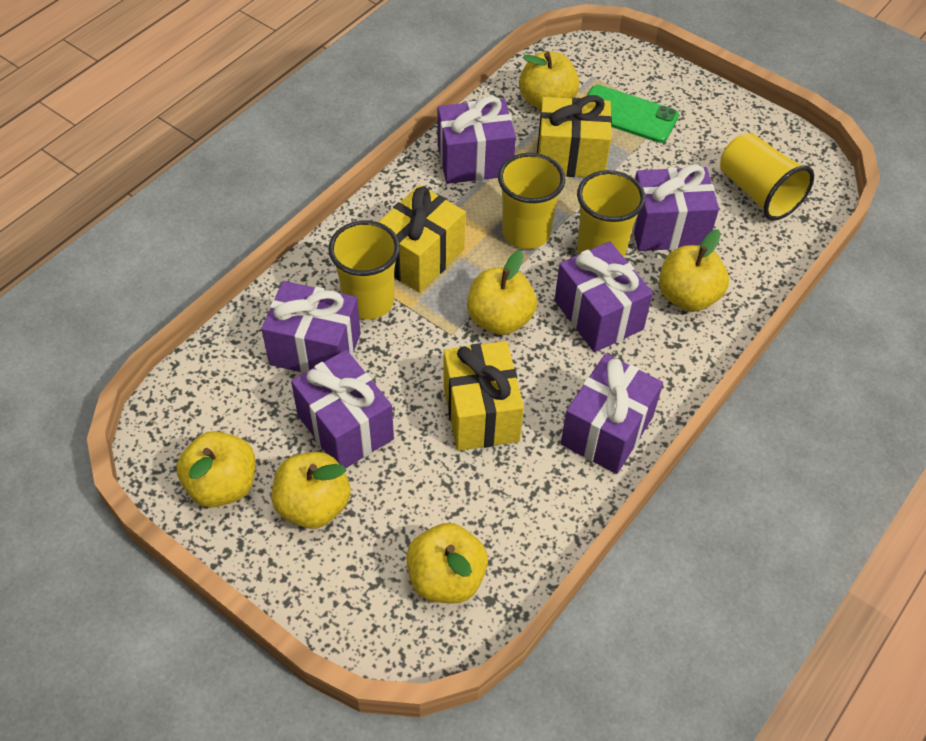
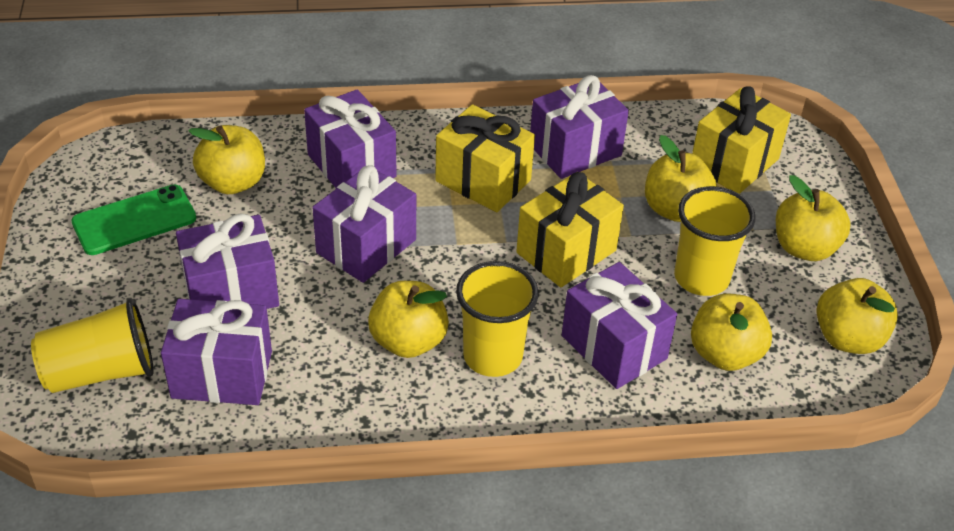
yellow cup: [328,220,400,320] [498,153,566,249] [577,170,645,257] [720,133,814,221] = 4 -> [31,298,154,393] [456,261,539,377] [674,186,755,296] = 3

